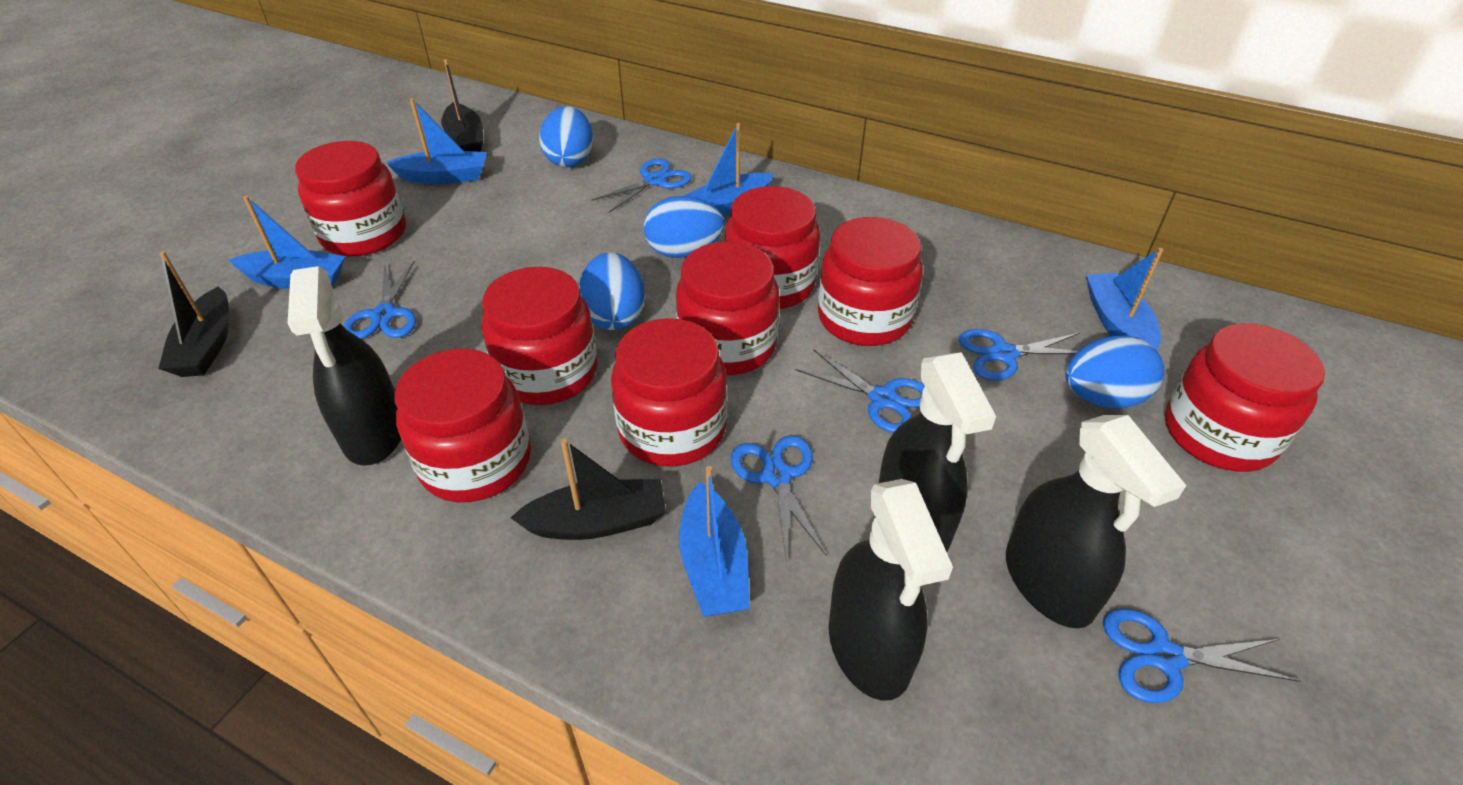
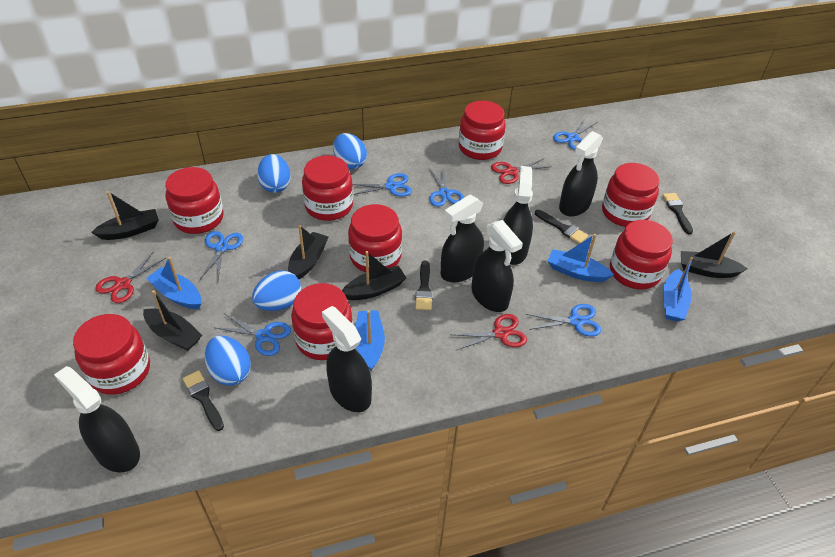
black boat: [158,251,229,377] [441,59,483,152] [510,439,666,540] = 3 -> [91,191,159,240] [143,290,202,351] [288,225,329,279] [342,251,406,300] [681,232,748,278] = 5
black brush: none = 0 -> [183,370,224,431] [415,261,433,310] [535,210,588,244] [663,193,693,234] = 4
black spray bottle: [288,266,401,466] [829,479,953,701] [879,352,996,552] [1006,415,1187,629] = 4 -> [54,366,140,473] [322,306,372,412] [441,195,484,282] [472,220,523,312] [503,166,533,265] [559,131,603,217] = 6
blue boat: [229,196,345,289] [386,98,487,184] [679,466,750,616] [684,123,774,216] [1086,248,1164,350] = 5 -> [146,257,201,309] [355,310,385,371] [548,234,614,282] [663,257,693,322] = 4
red scissors: none = 0 -> [95,251,166,303] [450,314,527,350] [491,158,552,184] = 3

